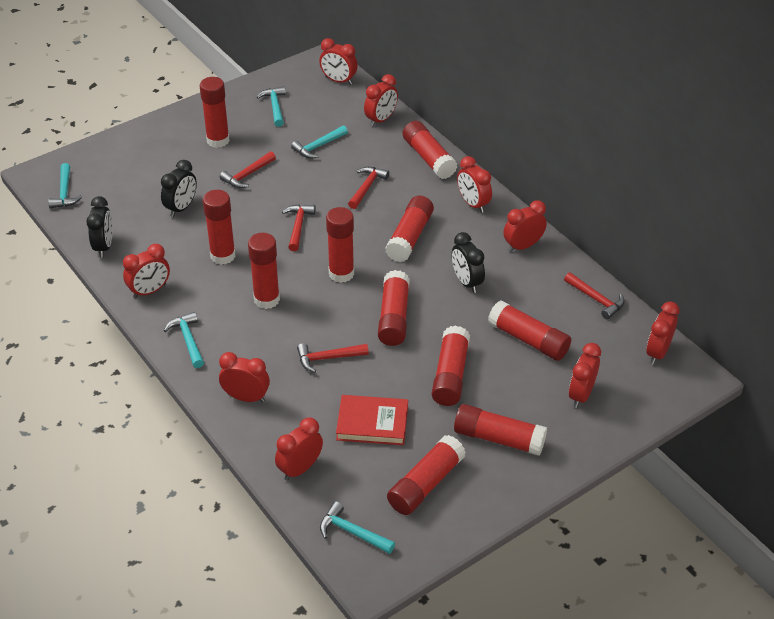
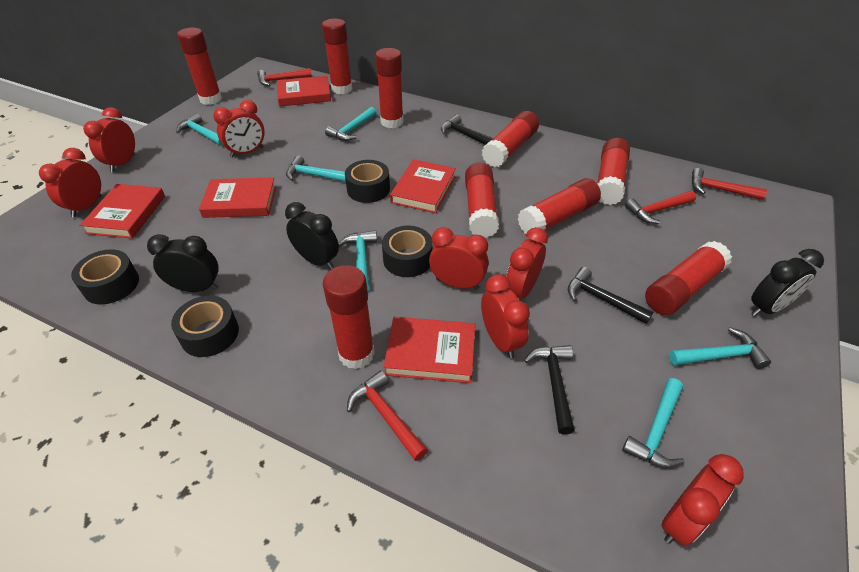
black hammer: none = 0 -> [441,115,493,145] [524,345,575,434] [568,267,653,324] = 3
black tape: none = 0 -> [71,249,139,304] [171,296,239,357] [345,160,390,203] [382,226,433,277] = 4
red book: [336,395,408,445] = 1 -> [80,184,165,239] [199,177,276,218] [277,76,331,106] [384,317,475,383] [390,159,456,213] = 5
red clock: [123,244,170,298] [219,352,270,402] [275,418,323,480] [319,38,358,85] [364,74,398,127] [457,156,492,213] [503,200,547,252] [569,343,601,408] [646,301,680,365] = 9 -> [39,148,102,217] [83,107,135,172] [213,100,265,158] [429,227,489,290] [481,274,530,358] [506,227,548,299] [661,454,744,546] = 7
red glue stick: [199,77,230,148] [203,190,236,265] [248,233,280,309] [326,207,354,283] [378,270,410,346] [385,196,434,262] [387,435,466,515] [403,121,457,179] [432,325,470,406] [454,404,547,456] [488,300,571,361] = 11 -> [177,28,222,105] [322,19,352,94] [323,265,375,369] [375,48,404,128] [465,163,499,238] [482,111,539,168] [518,178,601,234] [597,138,630,205] [645,241,732,315] = 9
red hammer: [220,151,276,188] [282,204,316,251] [297,343,369,373] [348,167,389,209] [564,272,625,319] = 5 -> [257,68,312,86] [347,371,428,461] [625,191,696,224] [692,168,767,200] = 4
turquoise hammer: [48,163,82,209] [164,312,204,368] [257,86,286,127] [291,126,348,159] [320,501,395,554] = 5 -> [176,113,224,146] [286,155,346,182] [325,107,377,141] [338,230,377,291] [622,378,684,468] [669,327,771,369] = 6

